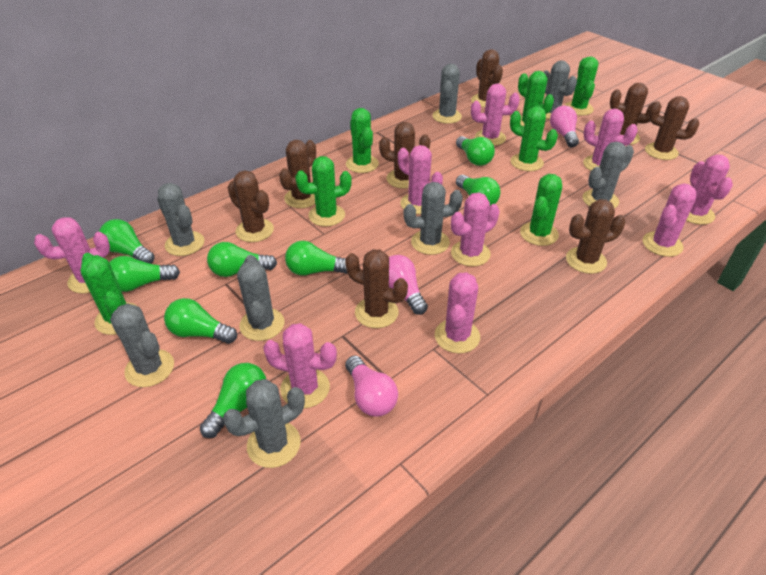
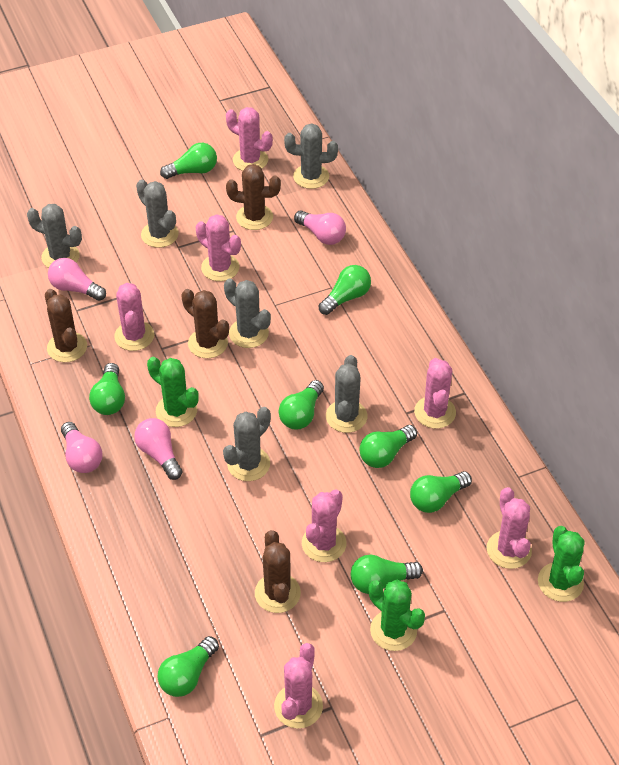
brown cactus: [228,170,274,242] [279,140,316,208] [345,249,408,328] [379,122,430,189] [471,49,503,107] [566,199,626,274] [610,83,654,145] [645,96,699,160] = 8 -> [45,289,87,362] [181,289,229,358] [226,164,281,230] [255,530,301,613] = 4
green cactus: [80,253,137,335] [295,156,352,227] [346,108,379,173] [510,106,558,171] [518,71,554,127] [520,174,562,246] [564,56,598,116] = 7 -> [147,357,199,427] [368,580,425,651] [538,526,585,602] = 3
grey cactus: [110,303,174,387] [157,183,205,256] [223,379,305,468] [237,255,284,341] [404,182,463,255] [432,64,462,124] [544,60,577,120] [582,142,634,209] = 8 -> [27,204,82,268] [136,179,178,248] [223,407,271,481] [224,278,271,348] [284,123,338,189] [326,355,367,433] = 6
pink cactus: [34,217,110,293] [263,323,337,409] [398,145,443,214] [435,272,480,353] [451,193,500,266] [471,83,520,146] [583,109,638,171] [643,184,696,257] [686,154,733,225] = 9 -> [114,283,154,351] [196,214,241,281] [226,107,273,171] [274,643,323,728] [302,489,347,562] [414,358,456,429] [487,487,532,569] = 7
pink light bulb: [345,355,398,417] [389,255,428,315] [550,105,579,147] = 3 -> [48,258,106,301] [61,422,103,473] [134,418,182,480] [294,211,346,245] = 4

